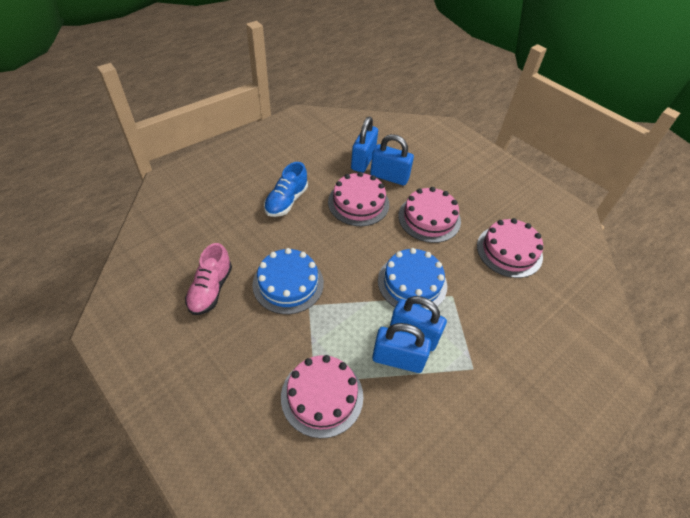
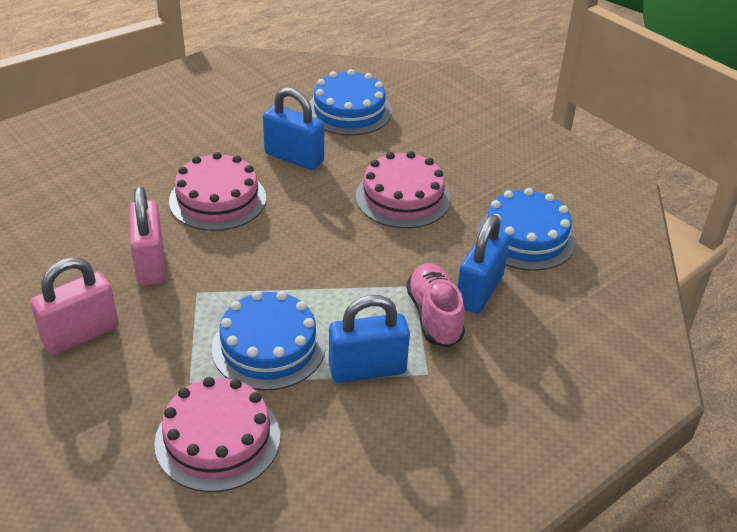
blue cake: [253,248,324,314] [378,248,447,311] = 2 -> [212,291,326,390] [310,69,392,135] [476,188,576,271] = 3
blue padlock: [351,117,378,173] [370,134,414,185] [372,323,431,373] [390,296,447,351] = 4 -> [263,87,324,170] [329,295,410,383] [457,215,510,314] = 3
blue shoe: [264,162,308,217] = 1 -> none = 0
pink cake: [281,355,364,438] [328,172,389,226] [398,187,461,243] [477,218,543,278] = 4 -> [154,377,280,492] [169,152,266,231] [356,151,451,228] = 3
pink padlock: none = 0 -> [31,257,119,355] [129,186,165,286] = 2

